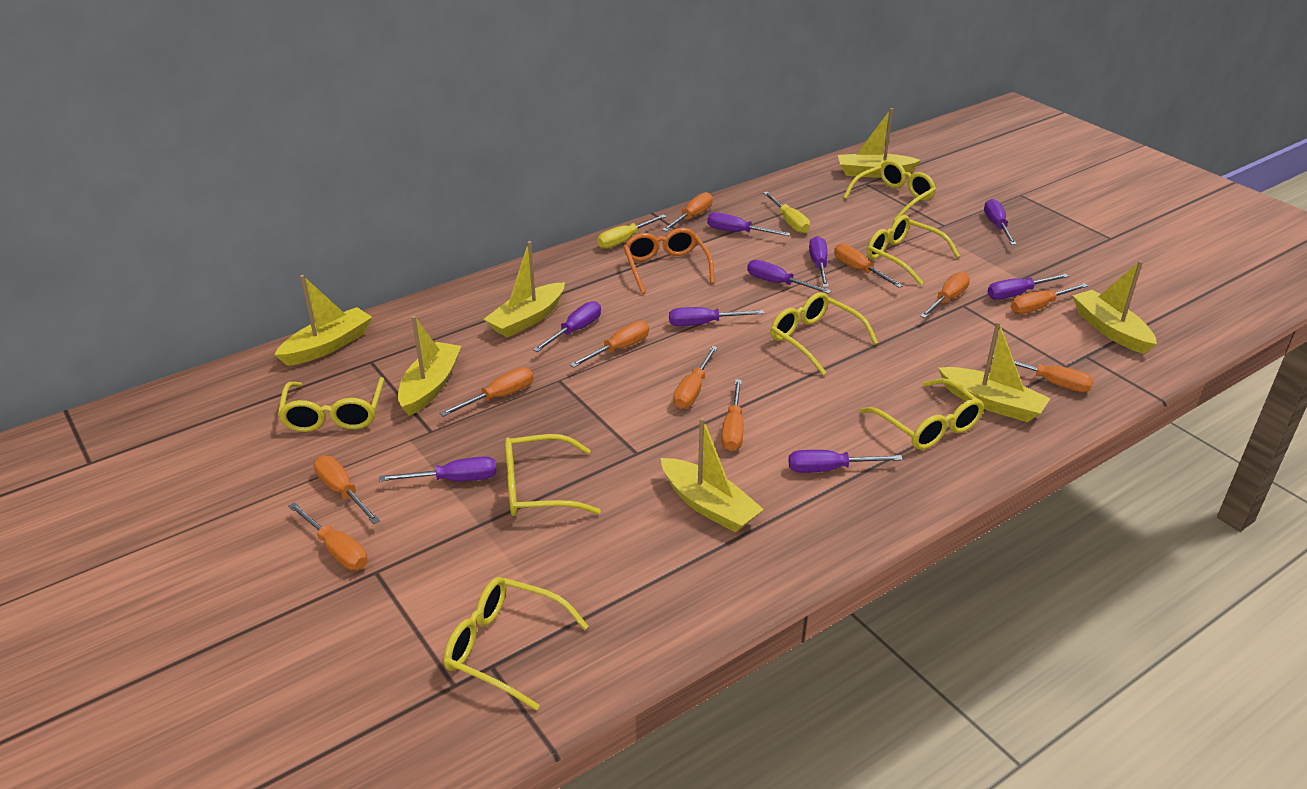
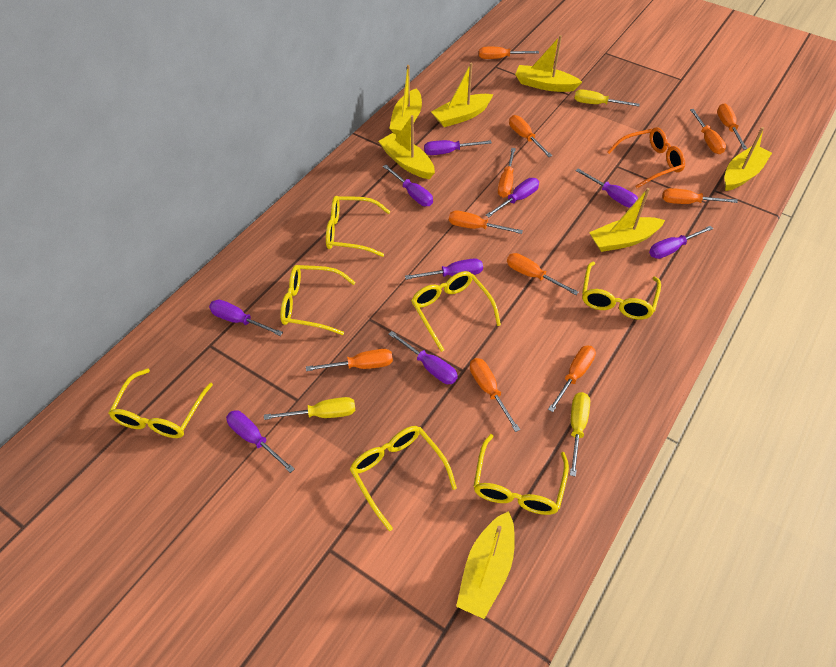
yellow screwdriver: [597,214,667,249] [763,192,810,233] = 2 -> [264,397,355,420] [570,392,590,477] [574,89,640,106] = 3

